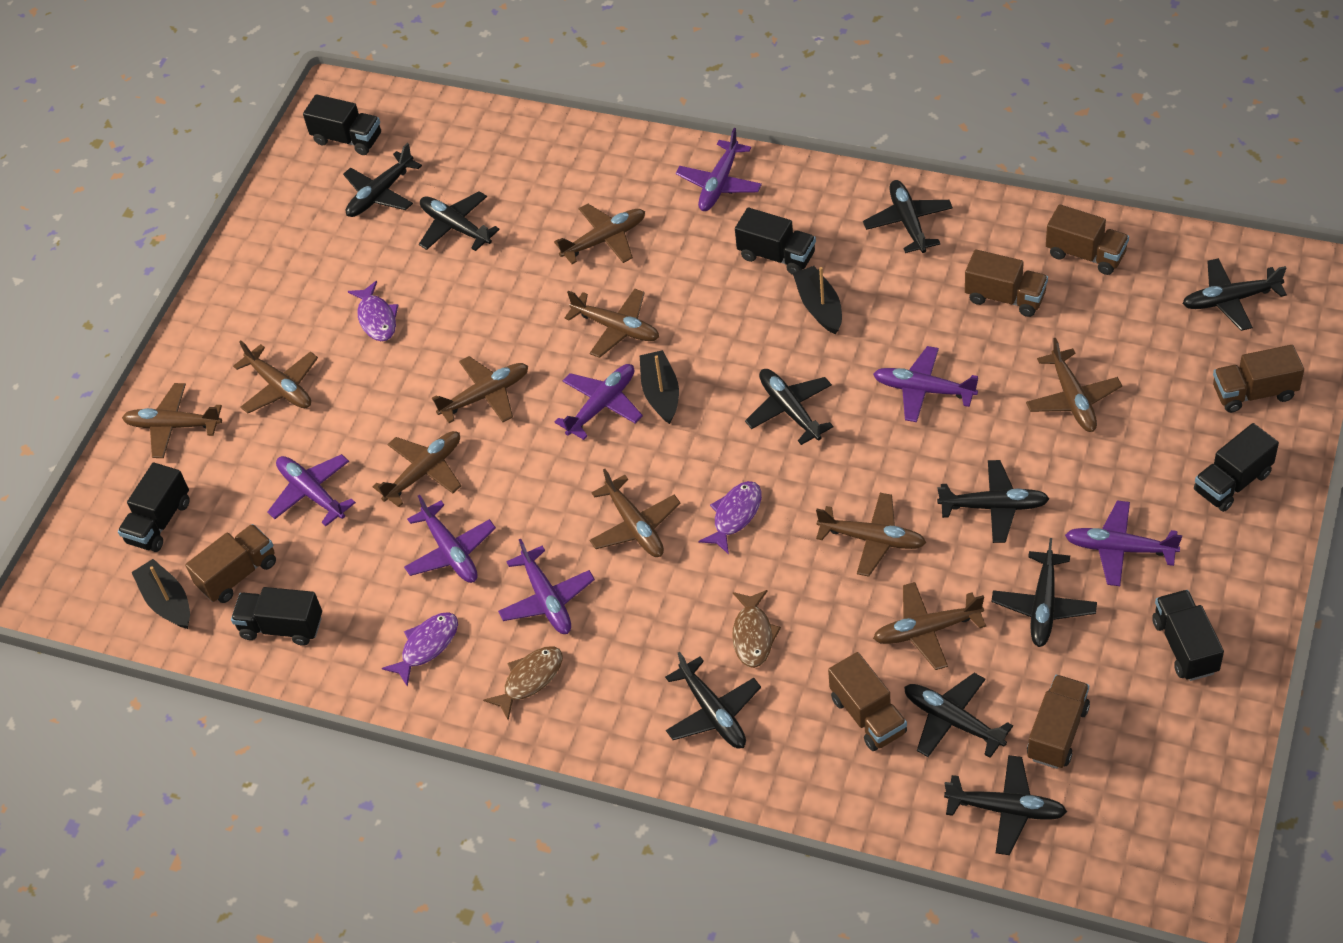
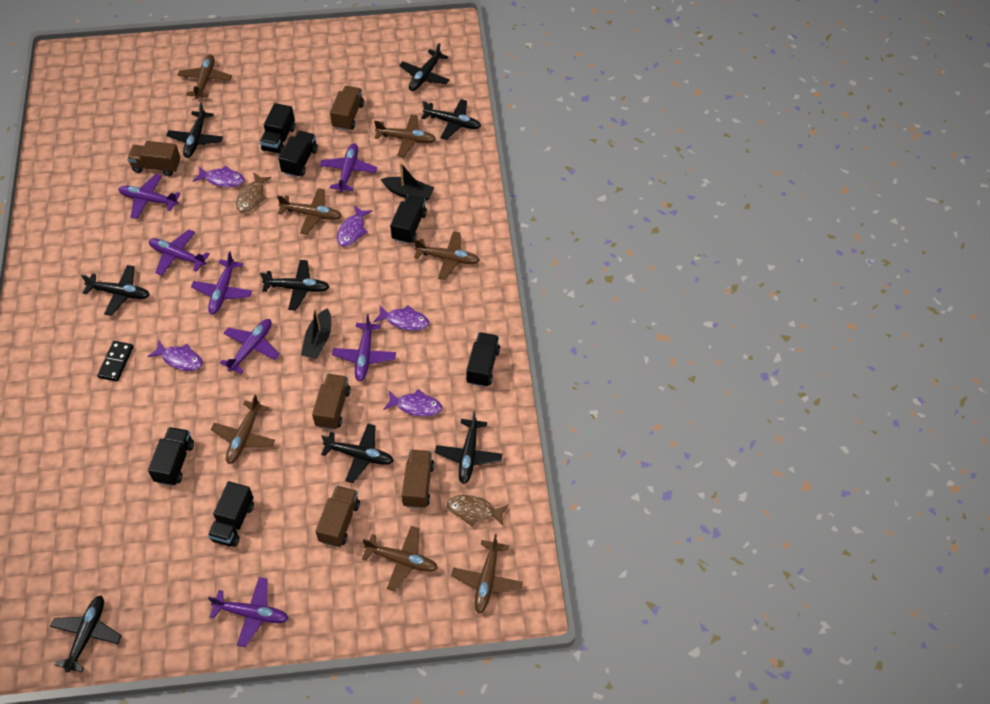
black boat: [131,559,190,629] [640,350,679,424] [793,266,842,334] = 3 -> [301,308,331,359] [380,162,434,201] = 2
black domino: none = 0 -> [97,341,134,382] = 1
black plane: [343,143,422,217] [419,191,500,251] [665,652,761,748] [745,369,834,445] [863,180,953,253] [904,673,1013,758] [937,460,1050,543] [944,755,1067,855] [991,538,1097,647] [1182,258,1287,331] = 10 -> [50,595,122,673] [81,265,150,316] [166,102,223,158] [260,260,329,311] [321,424,394,483] [399,43,450,91] [421,99,481,140] [435,411,502,484] = 8
brown plane: [122,383,222,458] [233,341,318,413] [373,431,461,507] [432,356,528,423] [554,204,645,264] [565,289,659,358] [590,469,681,557] [816,493,926,577] [873,582,986,670] [1026,338,1122,432] = 10 -> [177,54,232,99] [210,395,275,464] [277,188,342,235] [362,526,438,592] [374,114,436,157] [414,231,480,280] [451,534,523,614] = 7
brown truck: [185,524,276,603] [828,652,907,751] [965,249,1048,317] [1027,675,1090,769] [1046,204,1129,275] [1213,345,1304,413] = 6 -> [127,141,181,176] [312,374,351,430] [315,486,360,547] [330,86,364,131] [402,450,435,509] = 5
purple fish: [348,281,399,341] [382,612,458,687] [699,481,762,554] = 3 -> [147,341,203,371] [193,166,245,188] [337,205,372,247] [373,305,429,331] [383,389,442,417] = 5

